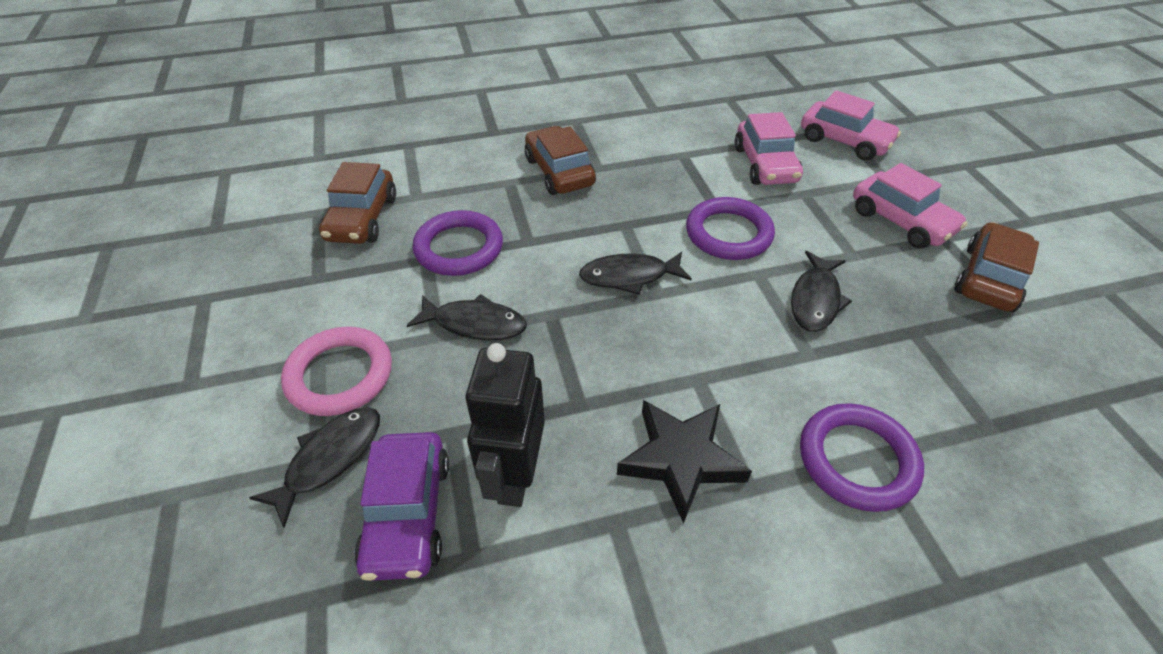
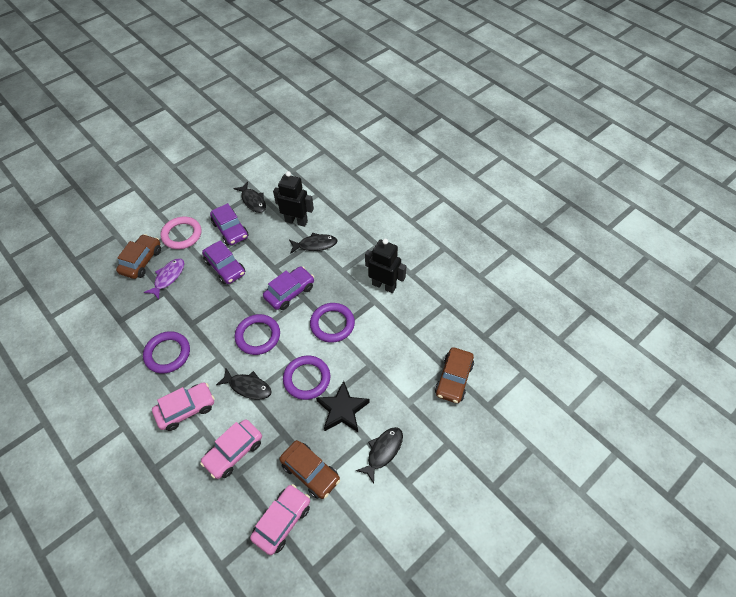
black robot: [465,343,545,507] = 1 -> [273,171,314,227] [365,239,406,293] = 2
purple car: [354,432,449,581] = 1 -> [202,240,245,284] [210,203,248,245] [263,266,314,310] = 3
purple fish: none = 0 -> [144,258,184,299] = 1
purple ring: [413,210,503,276] [686,197,775,260] [800,403,924,512] = 3 -> [143,331,190,374] [235,314,280,355] [283,356,330,400] [310,303,355,343] = 4

